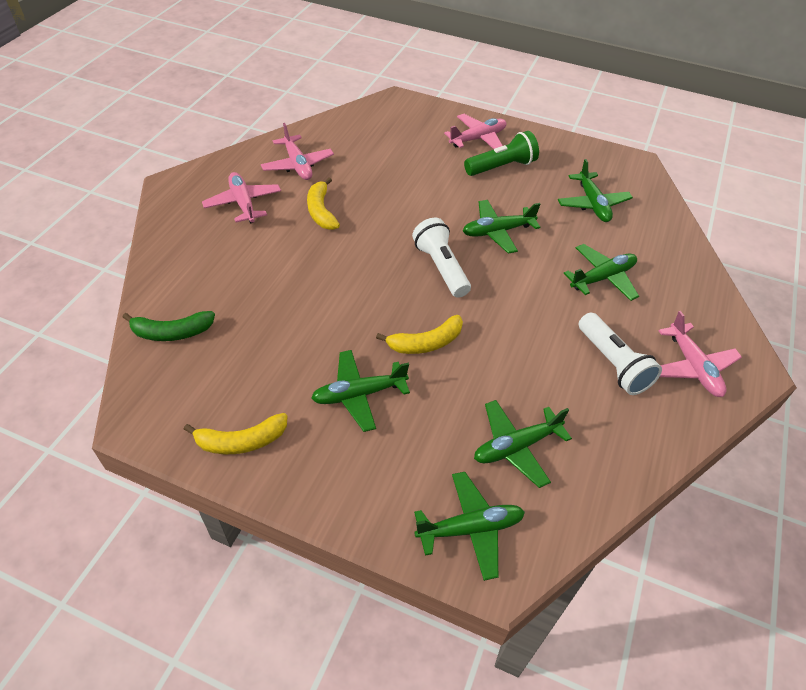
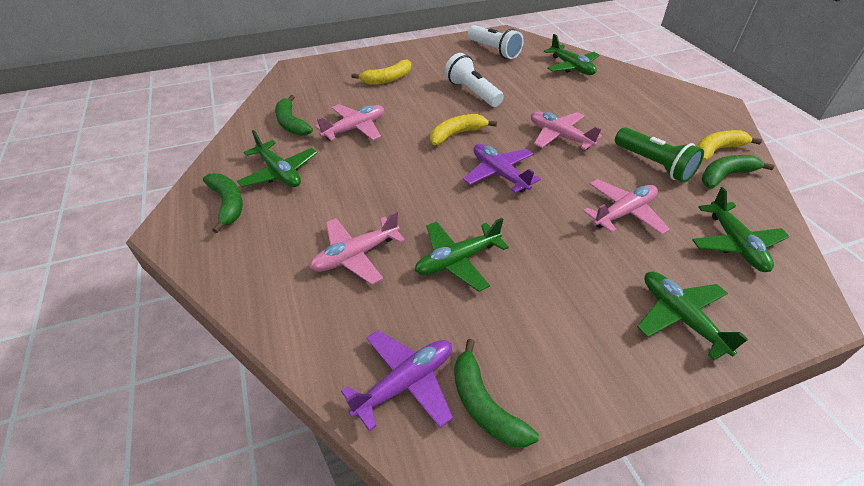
green banana: [123,311,215,341] = 1 -> [203,173,243,233] [275,95,313,136] [454,339,539,448] [701,155,774,188] = 4
green plane: [311,350,410,432] [414,472,525,581] [463,200,540,254] [474,400,572,488] [558,159,633,222] [564,244,639,301] = 6 -> [237,130,317,187] [415,218,509,292] [544,34,599,75] [637,272,748,360] [692,187,790,272] = 5
purple plane: none = 0 -> [341,330,453,431] [463,144,541,193] = 2

